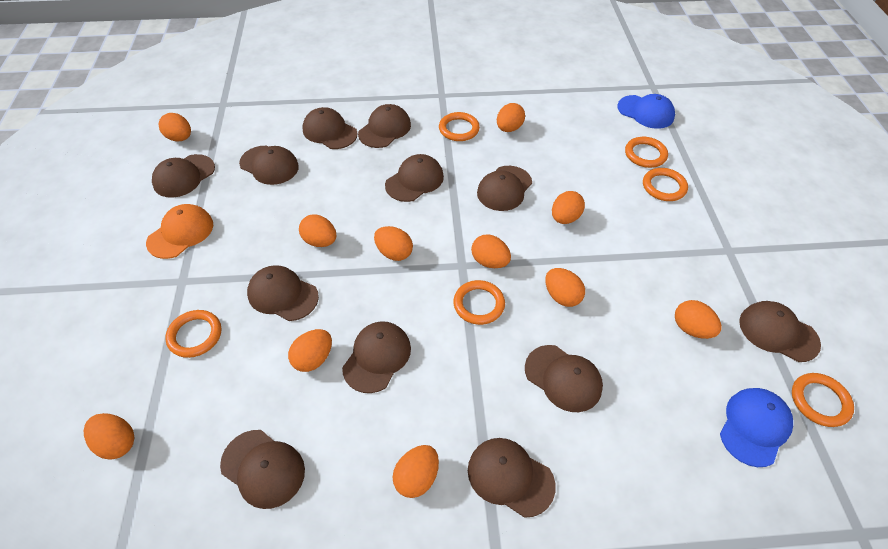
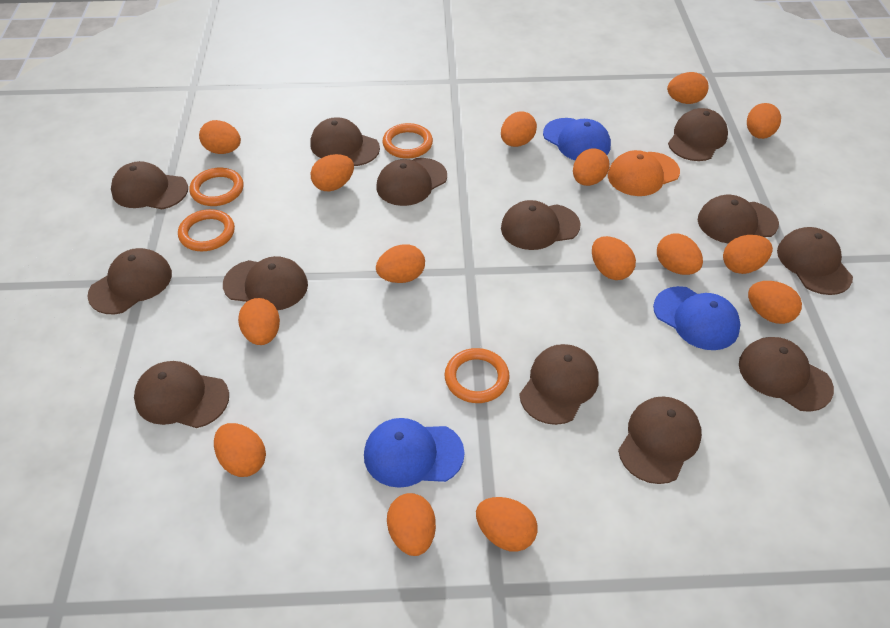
blue cap: [618,94,675,129] [720,388,793,467] = 2 -> [364,418,465,488] [543,118,611,160] [653,286,741,350] = 3
brown cap: [152,154,215,198] [220,430,305,509] [239,146,299,185] [247,265,319,321] [302,107,358,149] [342,321,411,393] [358,104,411,148] [385,154,444,202] [468,438,556,518] [477,166,532,211] [525,345,603,412] [739,301,821,362] = 12 -> [88,248,172,314] [111,161,188,209] [134,361,229,428] [223,256,308,310] [310,117,380,166] [377,158,447,206] [501,200,581,250] [519,344,599,425] [618,396,702,484] [668,108,728,161] [698,195,779,244] [739,337,834,412] [777,227,853,295] = 13
orange egg: [84,413,135,460] [159,113,191,141] [288,329,332,372] [299,214,336,247] [374,226,413,261] [392,445,439,498] [471,234,511,268] [497,103,525,132] [545,268,585,307] [552,191,585,224] [675,300,721,339] = 11 -> [199,120,241,154] [214,423,266,477] [238,298,280,345] [310,154,354,191] [376,245,425,283] [387,493,436,556] [476,497,538,552] [501,111,537,147] [573,148,610,186] [592,236,636,280] [657,233,703,275] [667,72,709,104] [723,235,773,274] [747,103,781,139] [748,281,802,324] = 15
orange ring: [165,310,221,358] [439,112,480,141] [453,280,505,325] [625,137,668,168] [643,168,688,201] [792,373,854,427] = 6 -> [178,209,235,251] [190,168,244,206] [382,123,433,159] [445,348,510,403] = 4

